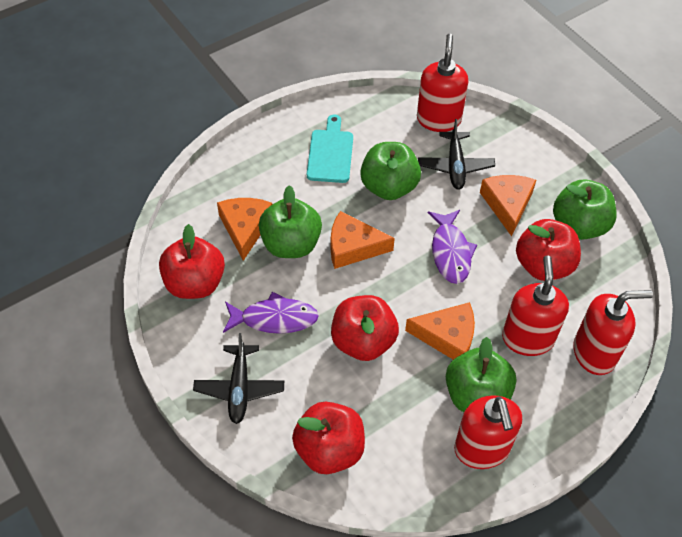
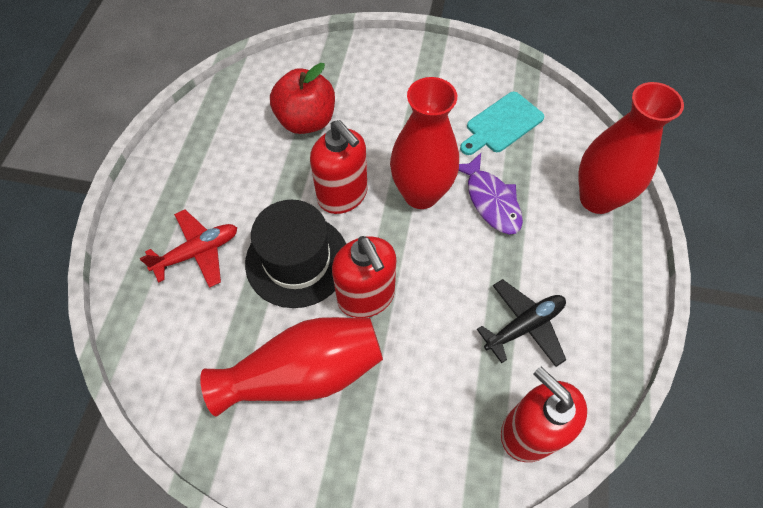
black hat: none = 0 -> [245,200,346,308] = 1
black plane: [193,333,284,424] [418,119,495,190] = 2 -> [477,279,566,367] = 1
green apple: [259,185,322,258] [360,142,421,200] [446,337,516,412] [553,179,617,240] = 4 -> none = 0
orange cheese: [217,198,272,261] [331,211,395,269] [405,302,475,360] [480,175,536,236] = 4 -> none = 0
purple fish: [223,292,319,334] [428,210,477,284] = 2 -> [459,153,523,235] = 1
red apple: [159,224,225,299] [292,402,365,474] [331,295,399,361] [516,219,581,281] = 4 -> [270,63,335,134] = 1
red plane: none = 0 -> [140,210,237,288] = 1
red soap dispenser: [417,34,468,132] [454,395,522,469] [502,256,569,356] [573,290,653,375] = 4 -> [310,120,368,214] [332,236,396,318] [501,367,587,462] = 3
red vase: none = 0 -> [200,317,383,417] [390,77,459,209] [578,82,684,214] = 3

